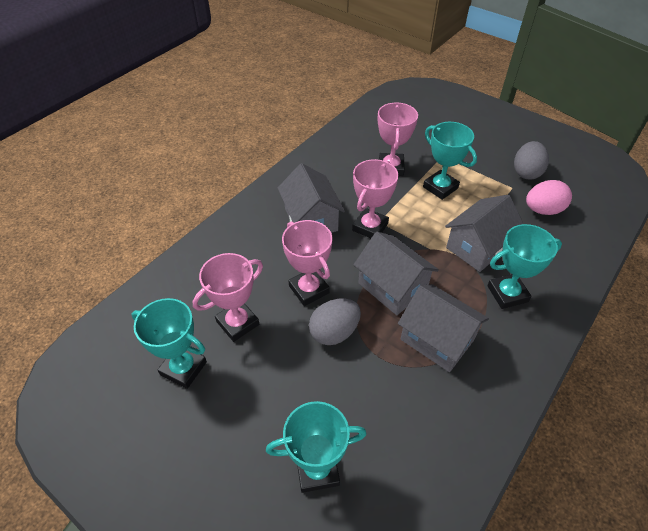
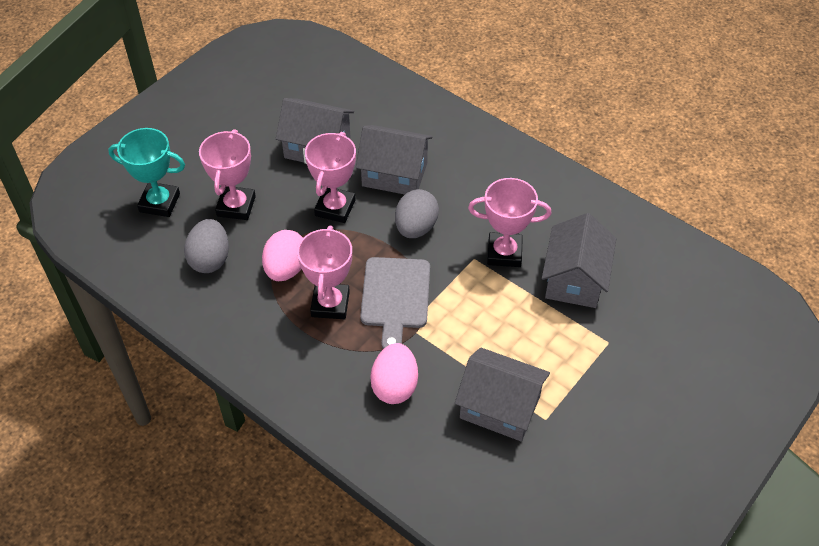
grey cutting board: none = 0 -> [360,257,430,349] = 1
pink egg: [526,180,572,215] = 1 -> [262,230,303,281] [370,343,418,404] = 2
turquoise trophy: [131,298,207,389] [266,401,366,493] [423,122,477,200] [487,224,562,309] = 4 -> [108,128,185,217] = 1

